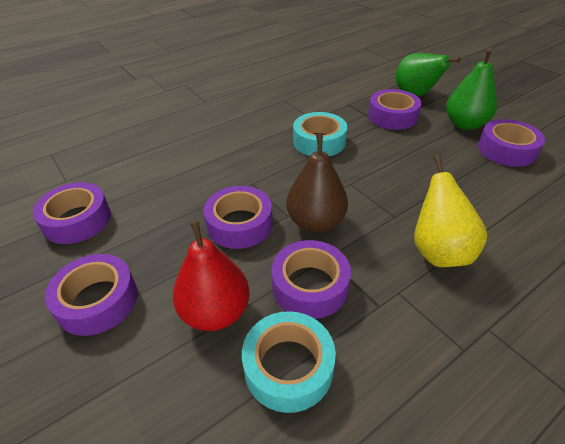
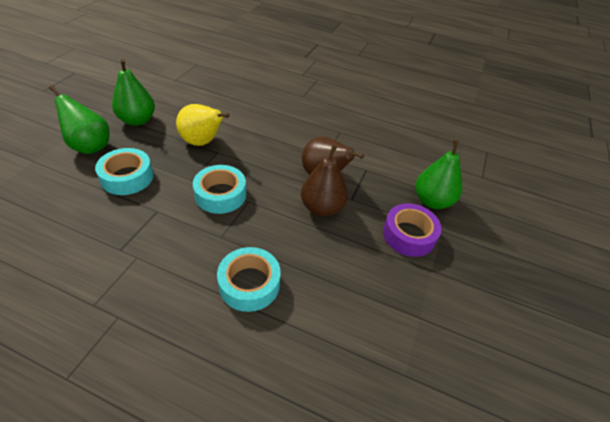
brown pear: [286,133,348,233] = 1 -> [301,144,348,217] [302,137,364,175] = 2
green pear: [396,53,461,96] [446,48,497,130] = 2 -> [49,85,110,154] [112,59,155,126] [415,139,462,209] = 3
purple tape: [33,182,111,244] [45,254,137,336] [204,186,273,249] [271,240,351,319] [368,89,421,130] [478,119,545,167] = 6 -> [383,203,442,257] = 1
red pear: [173,220,250,331] = 1 -> none = 0
turquoise tape: [242,311,336,413] [293,112,347,156] = 2 -> [95,148,154,195] [193,165,246,214] [217,247,281,312] = 3

